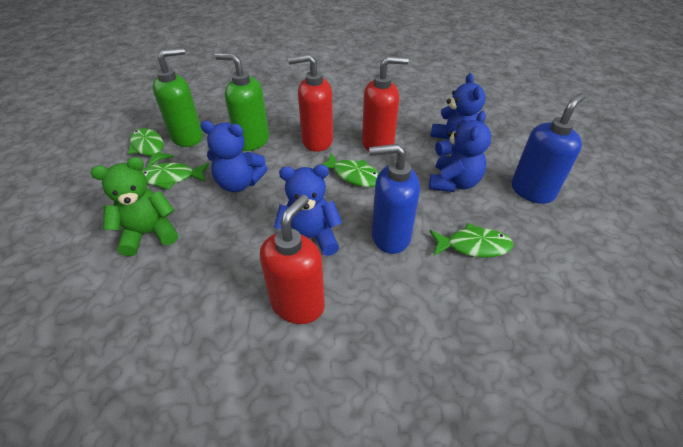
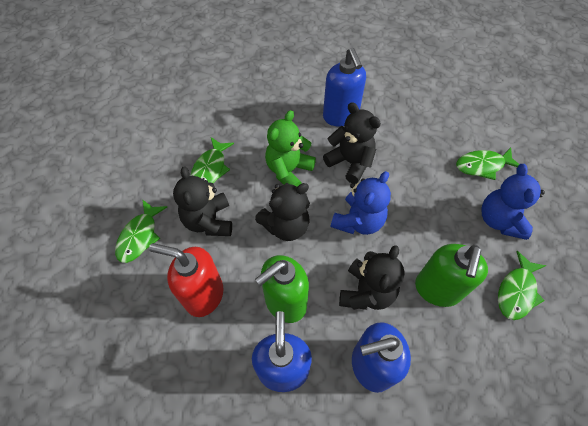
black teddy bear: none = 0 -> [173,166,232,236] [255,183,310,241] [323,102,381,184] [339,245,405,310] = 4
blue soap dispenser: [369,144,420,254] [512,93,586,204] = 2 -> [252,311,312,392] [323,48,366,127] [352,322,411,393] = 3
blue teddy bear: [200,121,268,192] [274,164,342,256] [429,111,491,192] [431,73,486,156] = 4 -> [330,171,391,235] [482,164,545,240] = 2
red soap dispenser: [260,195,325,324] [288,54,333,152] [362,56,409,152] = 3 -> [149,243,224,317] = 1

